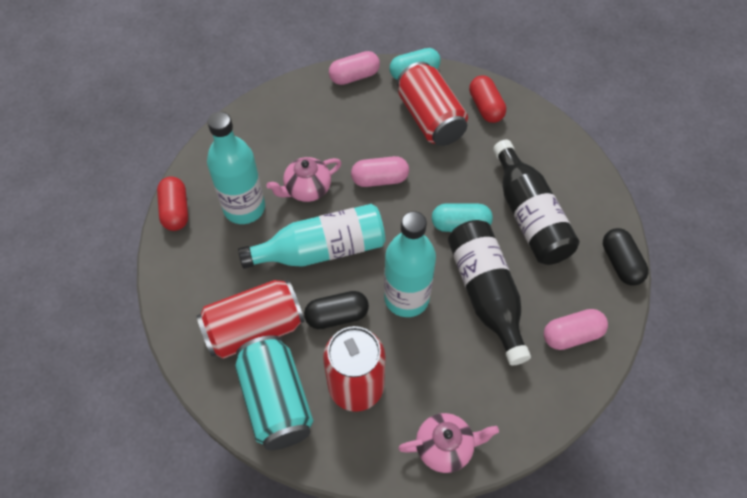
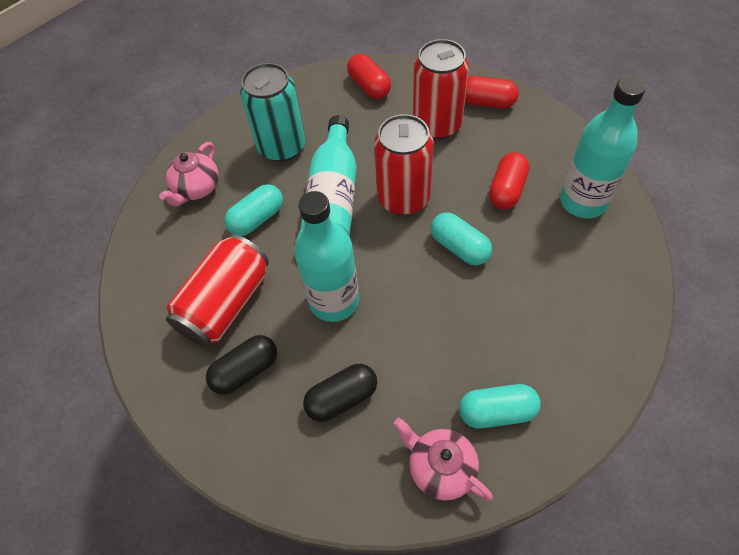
black bottle: [448,220,531,366] [493,139,580,265] = 2 -> none = 0
pink capsule: [329,51,380,85] [351,156,409,187] [544,309,608,350] = 3 -> none = 0
red capsule: [157,176,188,231] [469,75,506,123] = 2 -> [347,54,391,99] [465,76,519,109] [489,152,529,209] = 3
turquoise capsule: [389,48,441,80] [432,203,493,232] = 2 -> [224,184,283,236] [431,212,492,265] [459,384,541,429] = 3

